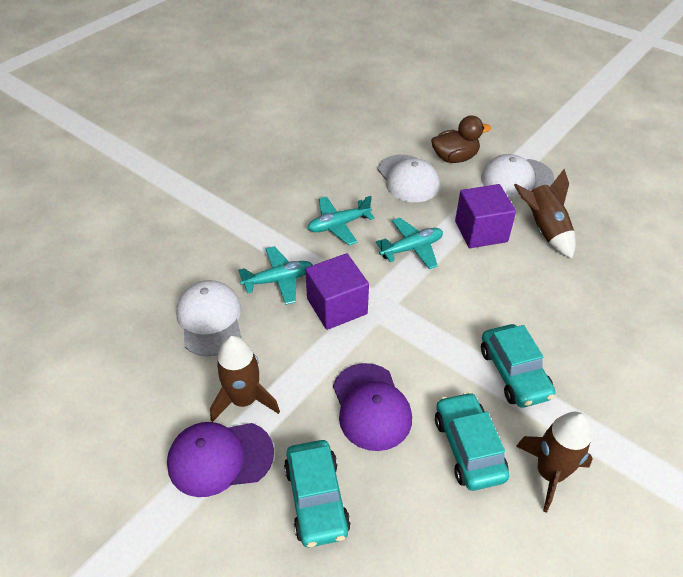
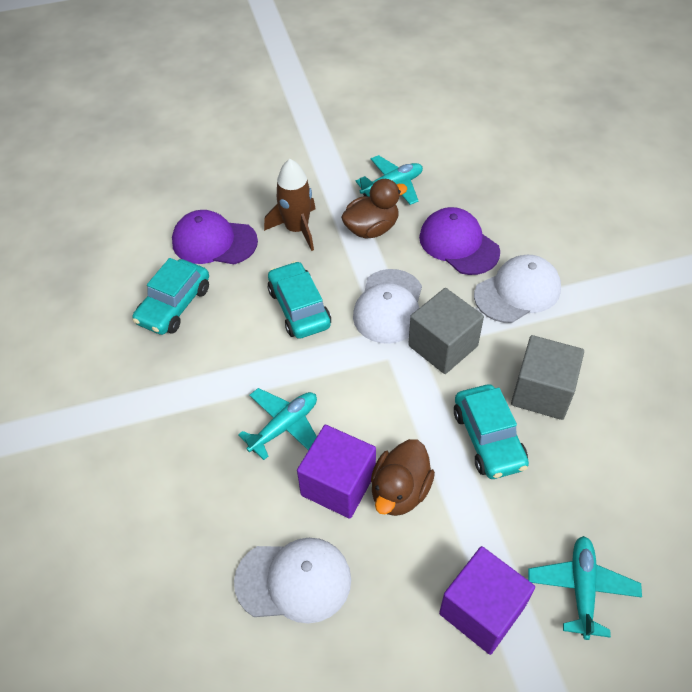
brown duck: [431,116,491,163] = 1 -> [341,179,407,239] [371,439,435,516] = 2
brown rocket: [210,335,280,422] [514,169,575,258] [516,412,593,513] = 3 -> [264,159,316,251] = 1
grey cube: none = 0 -> [408,288,484,374] [511,335,584,420] = 2

